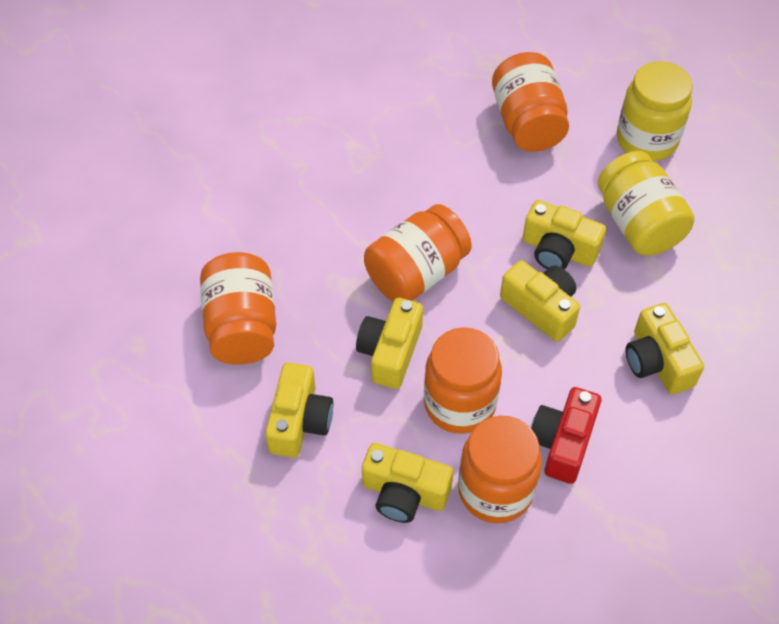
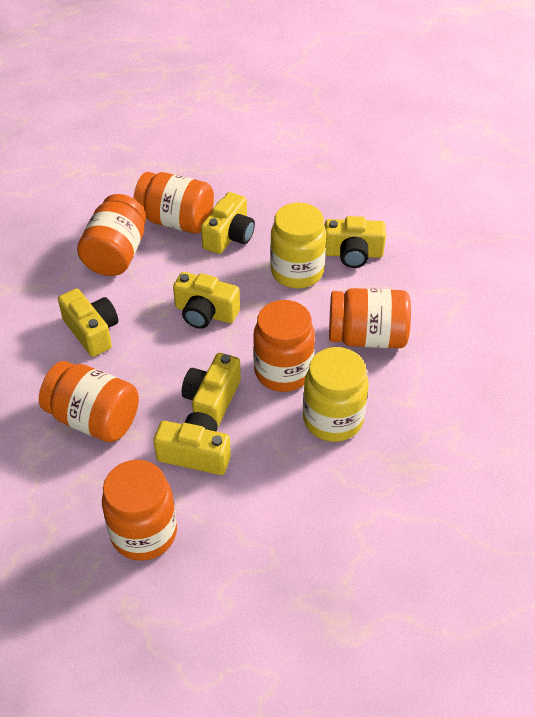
orange jar: [200,252,276,365] [364,204,472,302] [424,327,502,434] [458,416,542,523] [492,52,569,152] = 5 -> [39,361,139,442] [77,194,146,276] [102,460,177,561] [133,172,214,233] [253,300,315,392] [329,288,411,348] = 6
red camera: [531,387,601,484] = 1 -> none = 0

